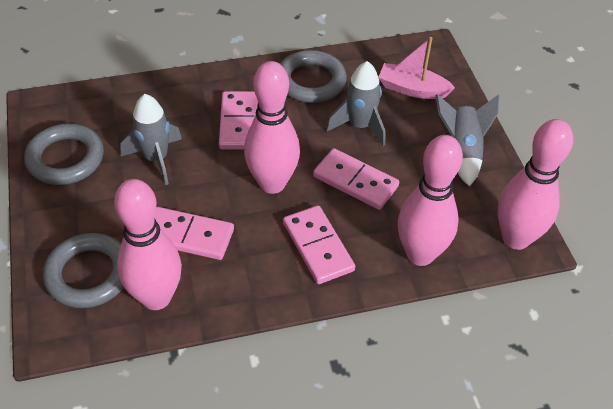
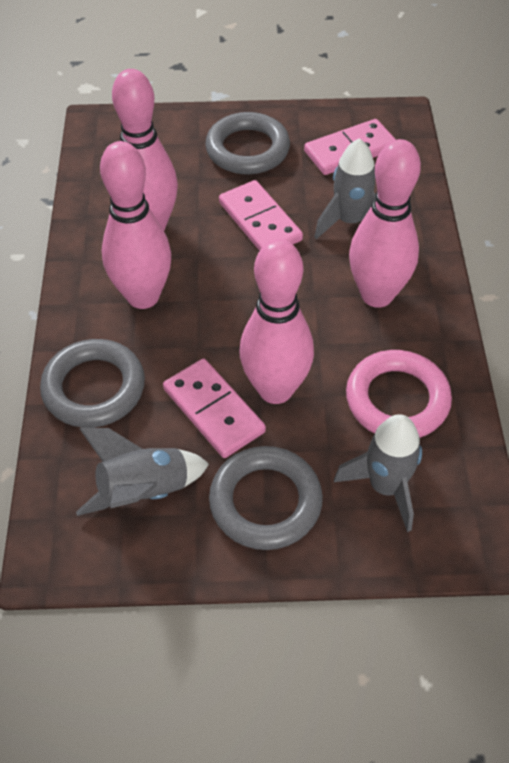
pink boat: [378,37,455,99] = 1 -> none = 0
pink domino: [155,207,234,260] [219,91,258,150] [283,205,355,284] [313,148,399,210] = 4 -> [163,358,266,458] [219,180,303,251] [304,119,396,175] = 3
pink ring: none = 0 -> [346,350,452,438] = 1

